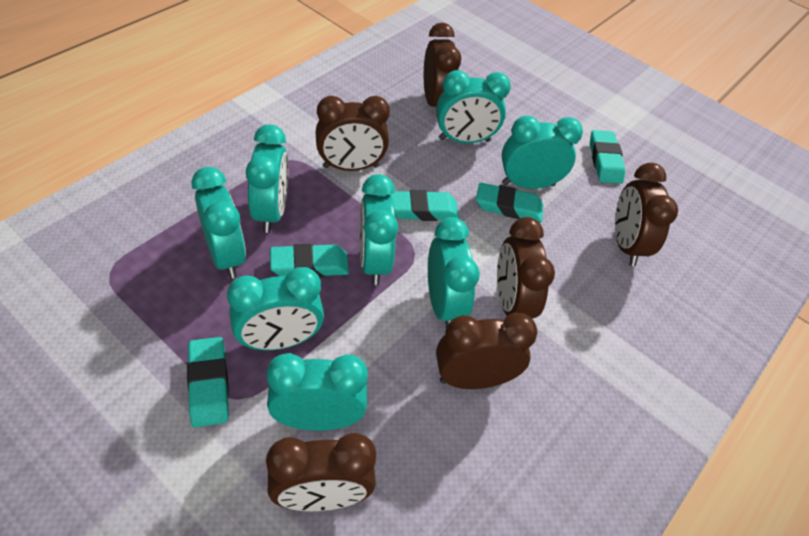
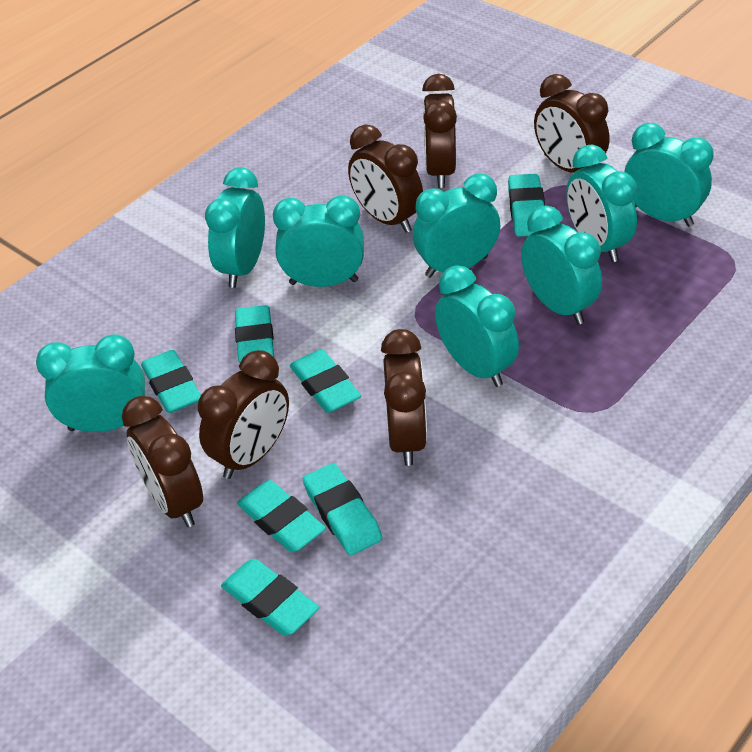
turquoise eraser: [187,337,229,427] [270,244,349,277] [390,190,459,221] [476,183,543,222] [590,130,625,184] = 5 -> [141,350,201,413] [221,559,319,636] [235,305,274,362] [237,480,326,552] [290,349,361,413] [303,463,382,555] [508,174,545,237] = 7

